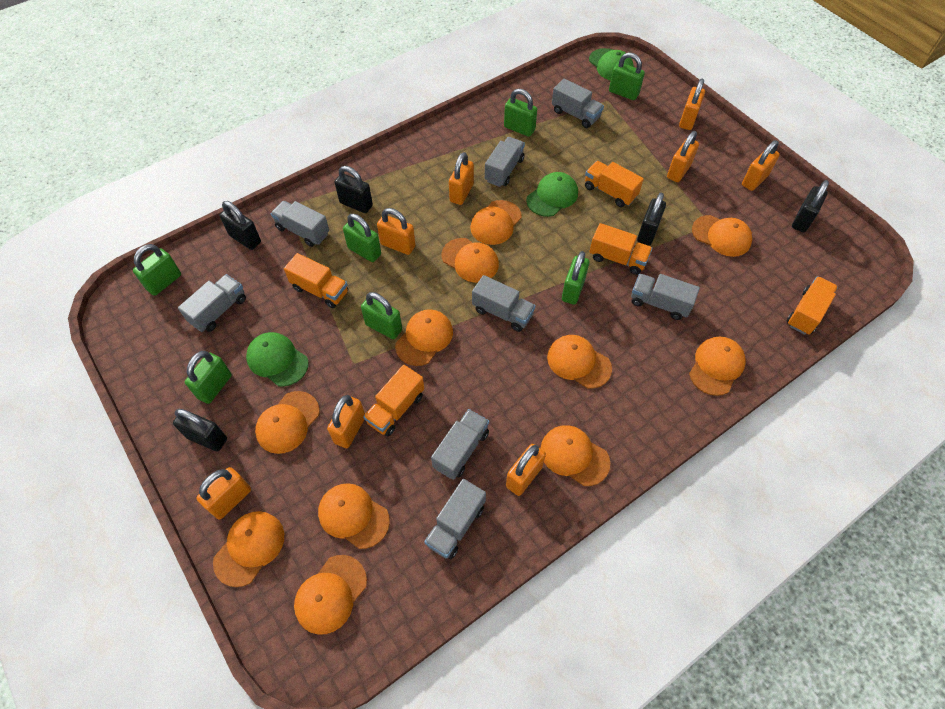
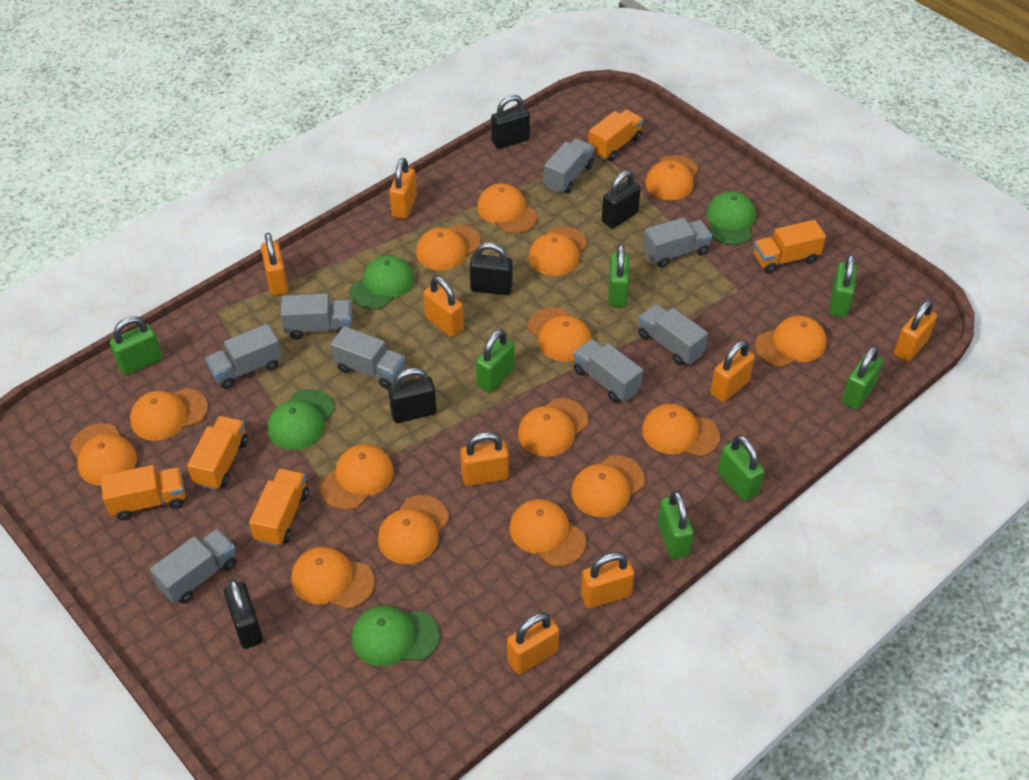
green cap: [246,332,309,387] [526,172,578,217] [589,48,634,80] = 3 -> [267,389,335,450] [349,255,414,309] [352,605,440,666] [706,191,756,245] = 4
orange cap: [213,511,284,587] [255,391,320,454] [294,555,367,635] [318,483,390,549] [395,309,453,366] [442,238,499,283] [470,200,522,245] [540,425,610,486] [547,335,612,389] [689,337,746,396] [692,215,752,257] = 11 -> [70,423,137,486] [130,388,208,441] [291,547,375,609] [320,444,394,510] [378,495,449,564] [416,225,481,270] [477,183,538,234] [509,499,586,567] [518,398,589,457] [528,226,588,276] [528,307,592,362] [571,455,646,517] [642,404,720,457] [645,155,699,200] [755,316,827,367] = 15

